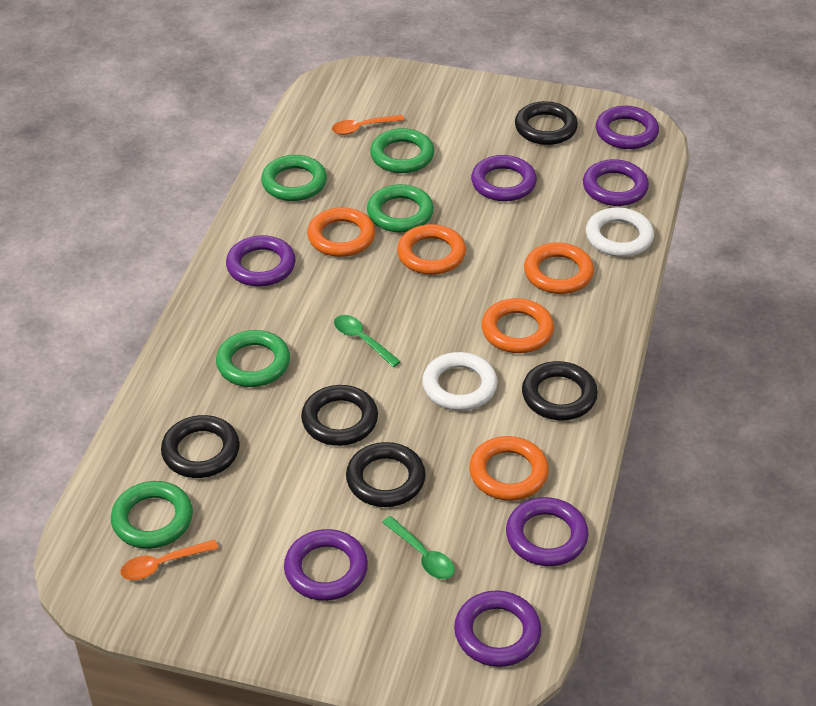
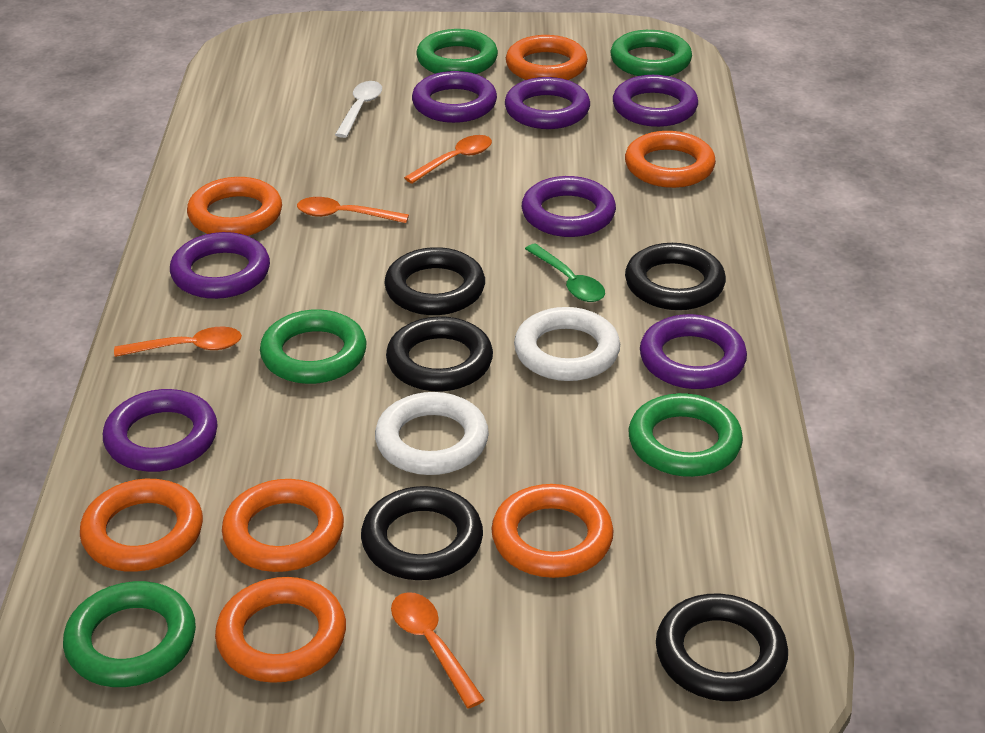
green spoon: [334,315,401,367] [382,516,454,579] = 2 -> [525,243,605,302] = 1
orange ring: [307,207,375,257] [397,224,466,275] [469,436,549,501] [481,298,554,353] [524,242,594,294] = 5 -> [80,479,203,572] [187,177,282,236] [215,577,346,683] [222,479,344,572] [491,484,614,578] [506,35,588,80] [625,131,716,188] = 7
orange spoon: [120,539,219,580] [332,115,404,135] = 2 -> [114,327,242,357] [297,197,409,223] [391,592,485,709] [404,135,492,183] = 4
white spoon: none = 0 -> [335,81,382,138] = 1

